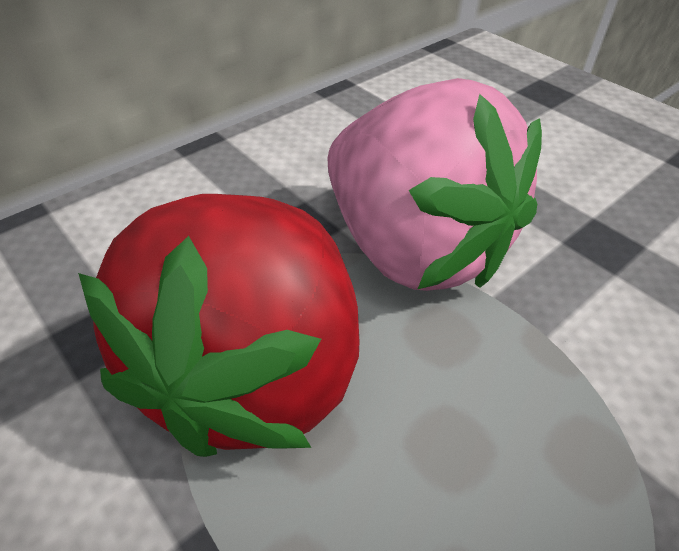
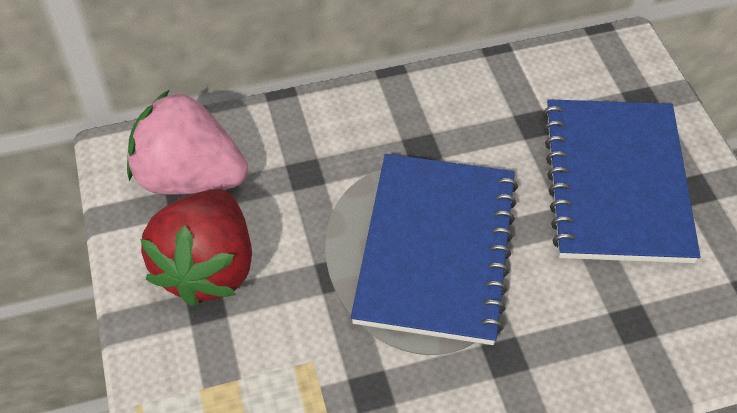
blue notebook: none = 0 -> [351,154,518,345] [543,99,701,263] = 2

